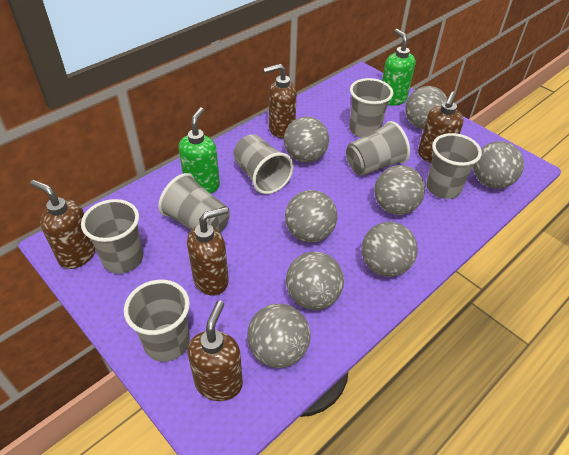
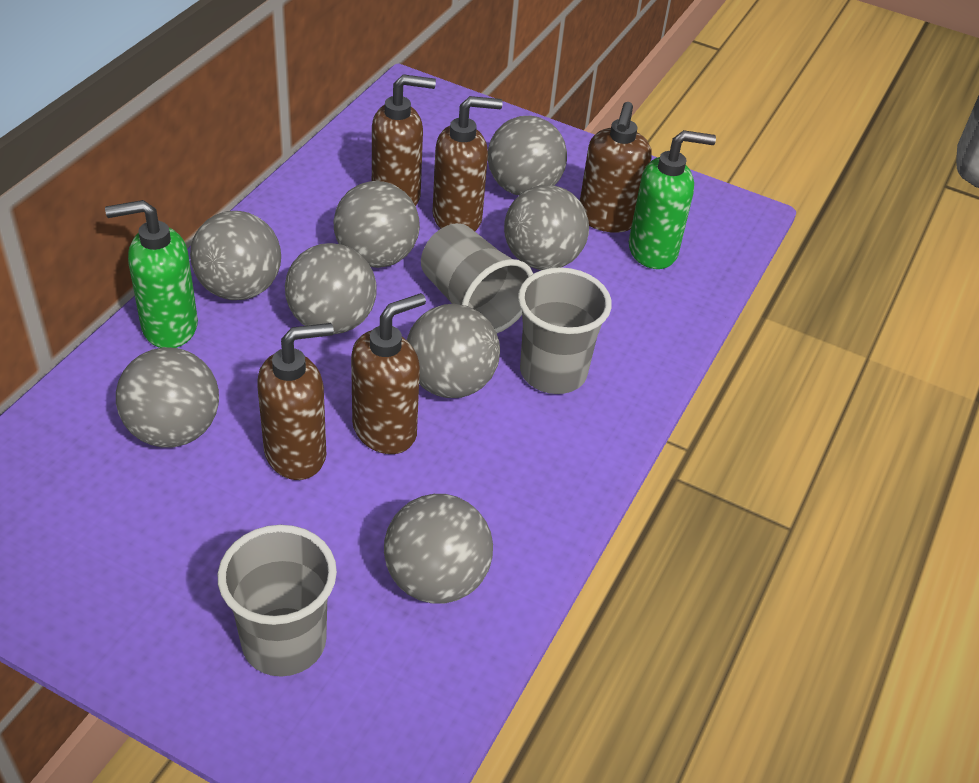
grey cup: [81,199,143,274] [124,280,190,362] [158,173,230,233] [233,134,294,194] [346,121,410,176] [349,78,393,138] [426,133,482,199] = 7 -> [218,525,337,677] [421,223,533,333] [518,267,612,394] = 3

